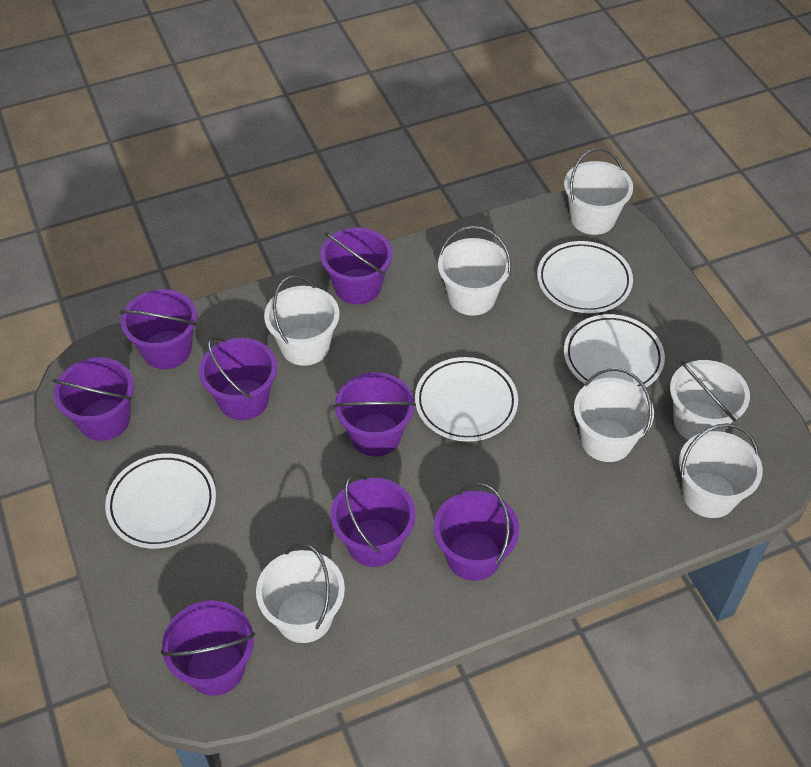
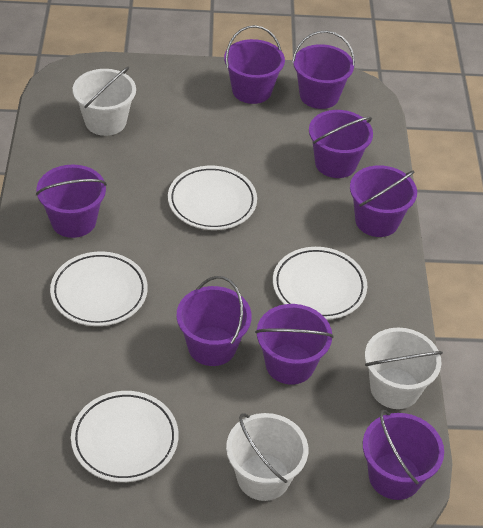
white bucket: [256,543,345,643] [264,275,340,366] [438,226,511,316] [564,148,633,235] [574,368,654,462] [670,360,750,440] [679,423,763,518] = 7 -> [73,67,136,136] [226,413,308,501] [365,327,443,409] = 3

